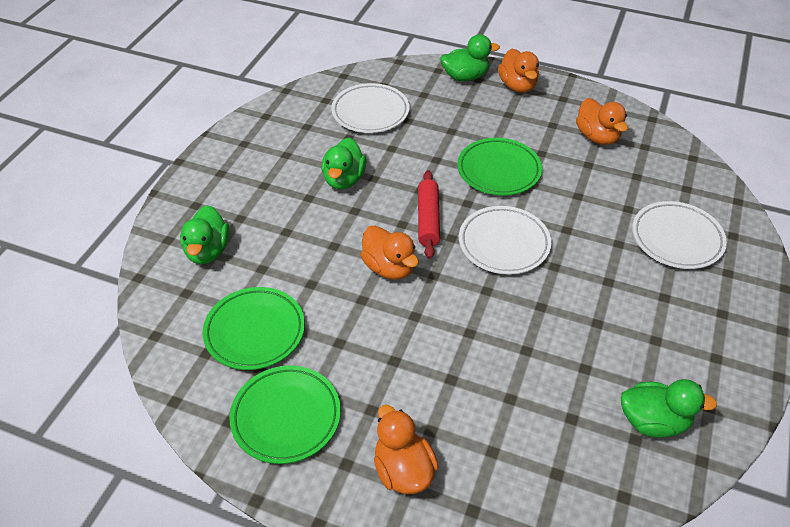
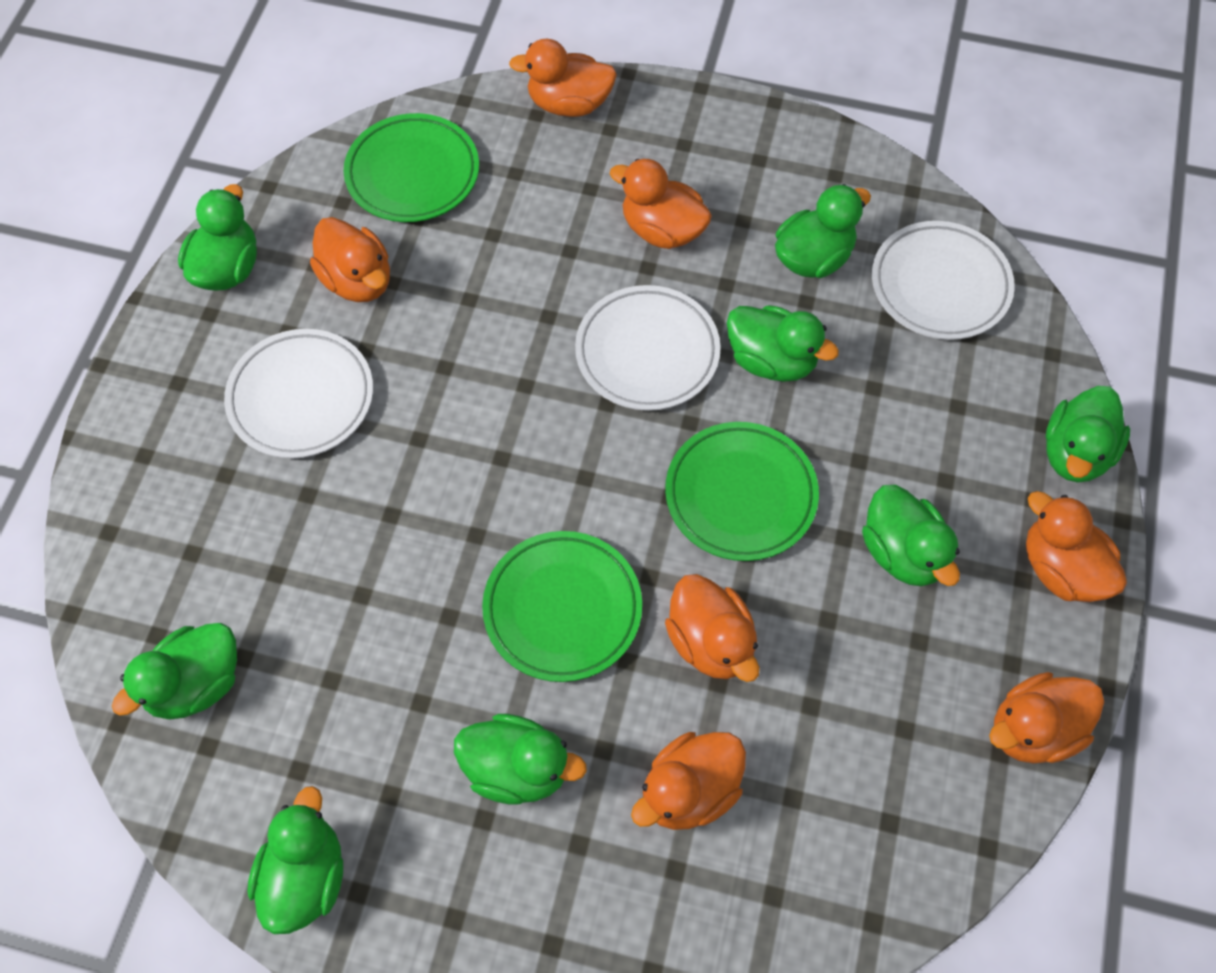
green duck: [180,205,230,264] [322,138,367,190] [441,34,500,81] [621,379,717,438] = 4 -> [112,623,237,719] [178,184,257,291] [248,786,343,934] [454,714,587,805] [727,305,839,382] [775,184,871,278] [862,485,960,586] [1045,386,1130,483] = 8
orange duck: [361,225,419,280] [374,405,438,494] [498,49,539,93] [576,98,628,145] = 4 -> [310,217,390,302] [509,39,617,117] [609,159,712,249] [631,732,746,830] [665,574,760,682] [989,672,1104,763] [1026,491,1127,602] = 7
red rolling pin: [418,170,440,259] = 1 -> none = 0

